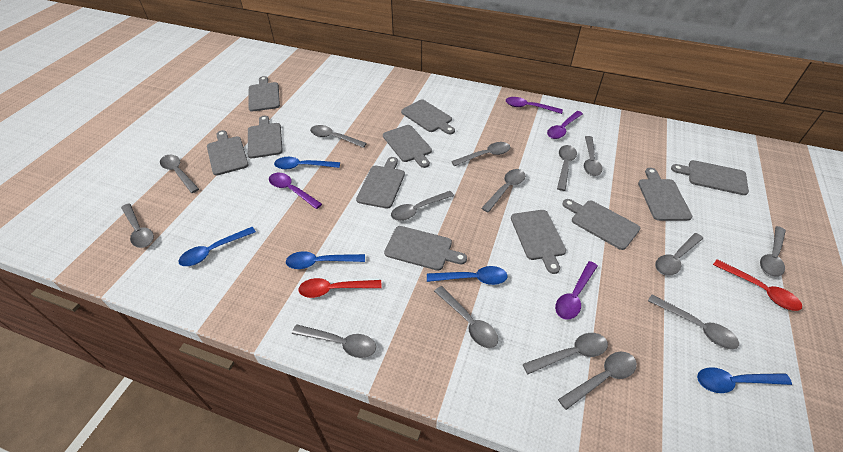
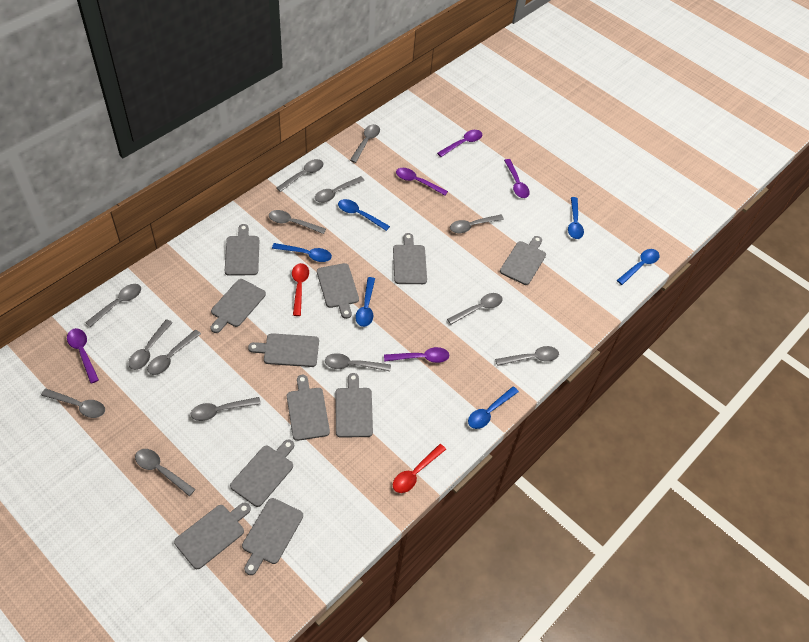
blue spoon: [178,227,256,266] [274,157,340,169] [286,251,365,269] [427,266,508,285] [697,367,792,393] = 5 -> [272,243,332,262] [338,199,390,231] [355,277,375,327] [468,386,519,429] [568,197,584,239] [617,249,659,285] = 6
grey spoon: [121,203,154,248] [160,155,199,193] [292,324,376,358] [310,125,367,148] [391,191,454,221] [434,286,498,348] [451,142,510,166] [481,169,525,212] [523,333,608,374] [557,145,577,191] [558,352,637,410] [584,136,602,176] [648,295,739,349] [655,233,703,276] [760,226,786,277] = 15 -> [41,389,105,418] [85,284,141,327] [128,319,173,370] [135,449,195,496] [147,330,201,375] [191,397,261,421] [269,210,326,234] [277,159,324,192] [315,176,365,203] [325,353,391,371] [350,124,380,163] [447,293,502,325] [450,215,504,233] [495,346,559,366] = 14
purple spoon: [269,173,322,209] [506,97,563,114] [547,111,583,139] [555,261,598,319] = 4 -> [67,328,99,384] [384,347,449,363] [396,168,448,195] [437,130,482,157] [504,159,530,198] = 5

